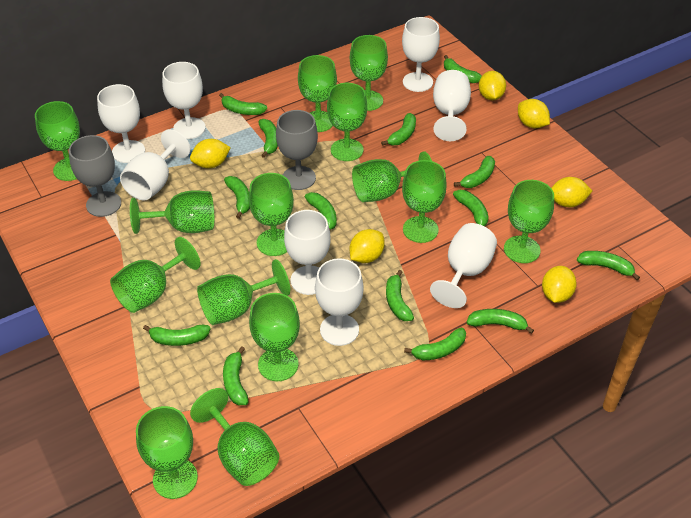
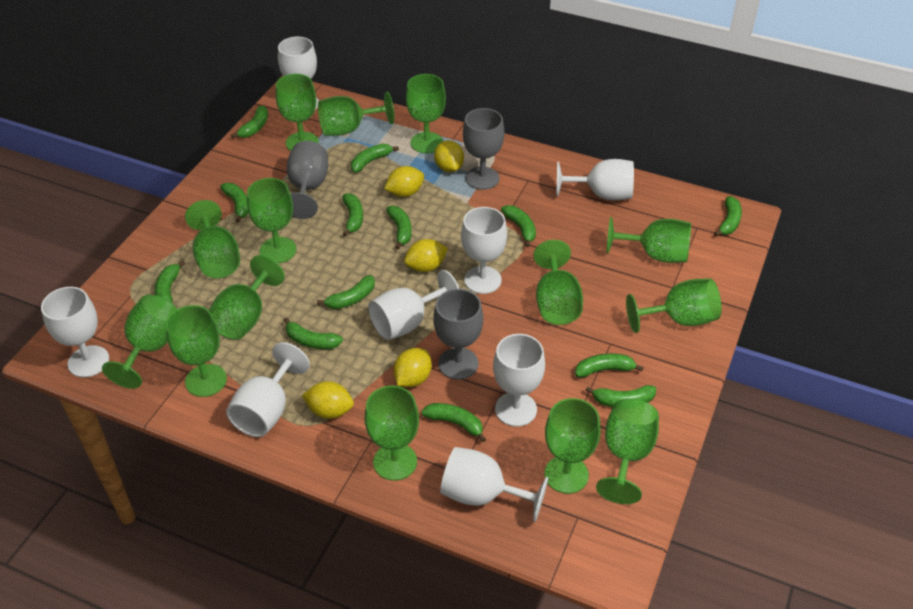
green banana: [143,325,211,346] [219,93,267,115] [223,346,249,405] [224,176,250,219] [259,119,278,158] [305,192,337,230] [381,113,416,146] [386,270,414,321] [404,328,466,360] [444,55,482,83] [453,190,489,226] [454,156,495,188] [467,309,534,334] [577,251,640,280] = 14 -> [155,260,185,303] [220,183,248,223] [231,106,268,139] [284,317,343,349] [317,275,375,309] [343,193,363,237] [351,144,399,173] [386,206,412,249] [421,403,486,442] [501,205,536,247] [575,353,644,377] [586,385,656,407] [714,196,742,236] = 13
grey goblet: [69,135,121,217] [276,110,318,190] = 2 -> [287,141,328,219] [433,289,483,380] [463,108,504,190] = 3
yellow lemon: [190,139,231,168] [350,229,385,263] [479,71,506,100] [518,99,550,128] [542,266,577,303] [552,177,592,207] = 6 -> [302,381,354,419] [384,166,424,197] [394,348,432,387] [404,239,448,272] [434,140,464,172] = 5

